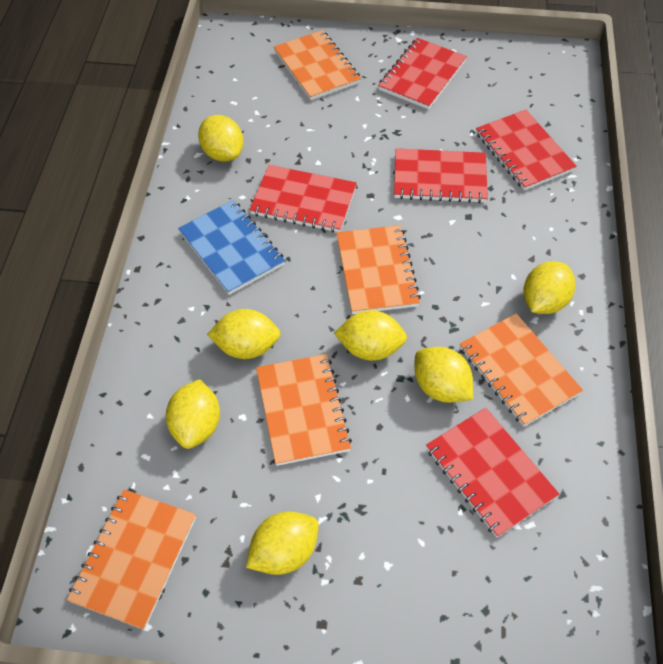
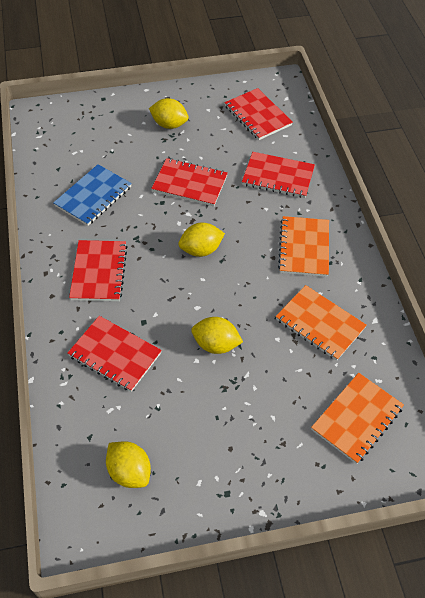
orange notebook: [67,489,196,630] [256,354,352,466] [274,30,361,100] [337,225,421,314] [460,313,583,427] = 5 -> [276,285,367,361] [278,216,329,277] [311,373,404,464] = 3
yellow lemon: [166,379,220,449] [198,115,243,162] [207,309,281,359] [246,511,319,575] [334,310,407,361] [415,347,473,403] [523,261,575,314] = 7 -> [106,442,151,488] [149,98,189,129] [179,223,225,257] [191,317,243,354] = 4

